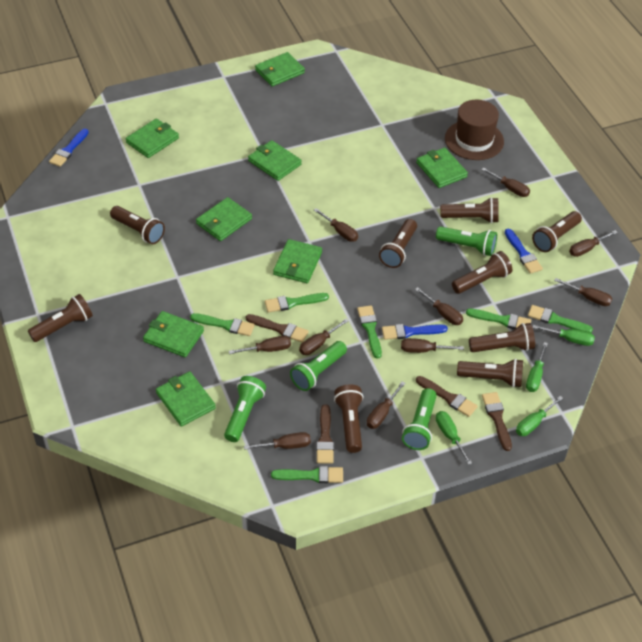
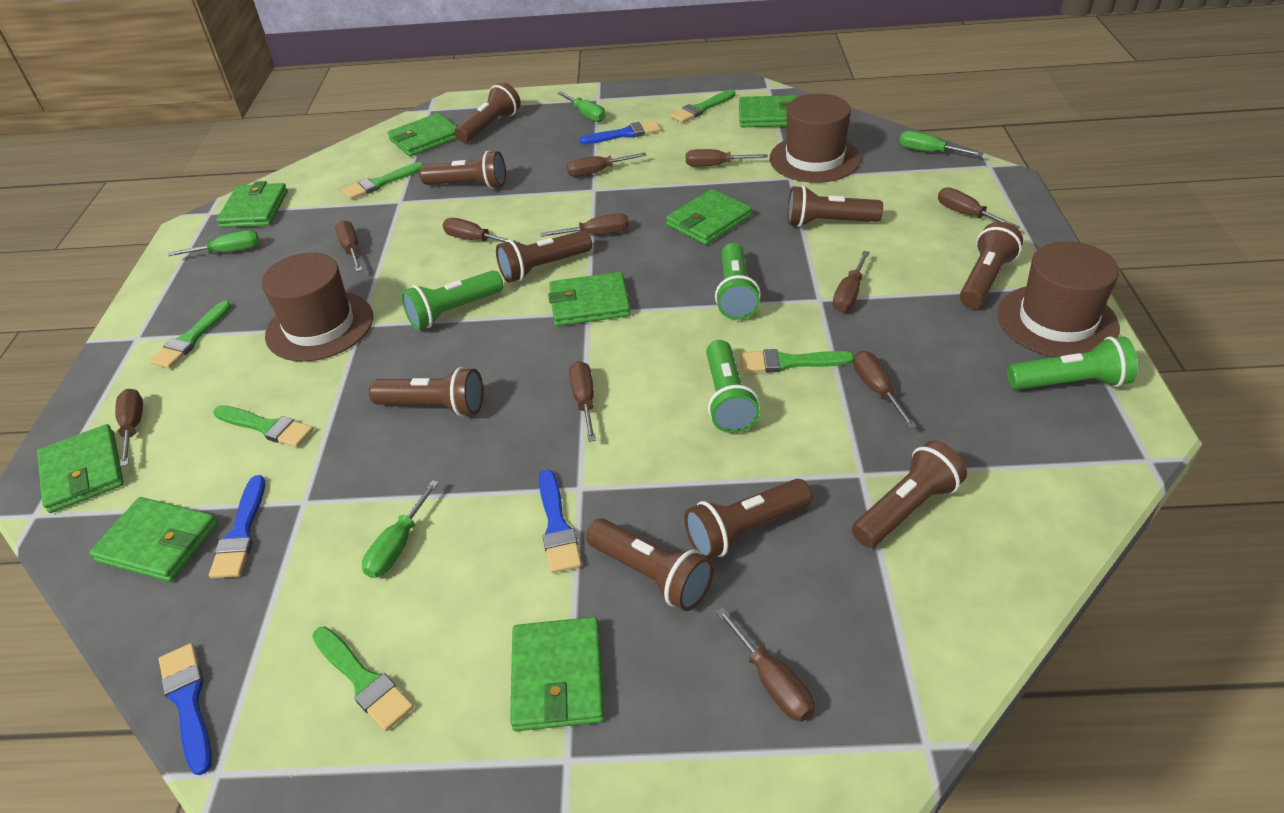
blue brush: [49,129,89,167] [382,324,448,340] [505,229,543,274] = 3 -> [159,643,212,775] [209,475,265,578] [539,470,582,573] [579,120,661,145] = 4
brown brush: [246,314,309,342] [316,404,334,464] [416,376,478,417] [482,392,512,451] = 4 -> none = 0
brown hat: [445,100,504,160] = 1 -> [261,252,373,362] [769,94,861,183] [998,241,1120,357] = 3
brown screwdriver: [229,336,291,354] [244,432,311,450] [299,319,349,355] [314,208,358,242] [367,381,406,429] [401,338,464,353] [415,287,463,325] [481,168,530,197] [554,278,612,306] [569,230,618,257] = 10 -> [115,389,143,467] [335,220,362,272] [443,218,520,243] [540,213,629,237] [567,152,647,177] [569,361,596,442] [686,149,768,167] [716,607,815,722] [833,251,870,312] [853,351,917,429] [938,187,1020,229] = 11

